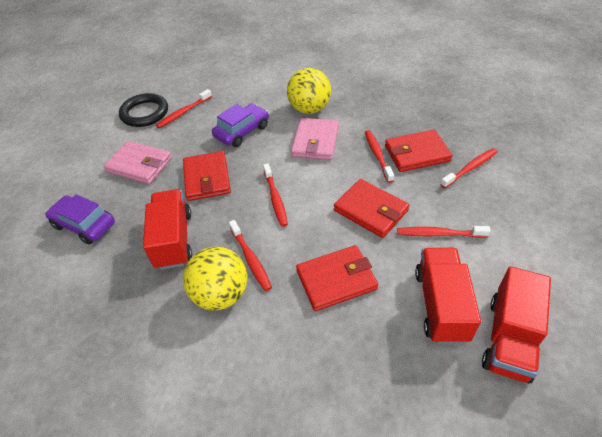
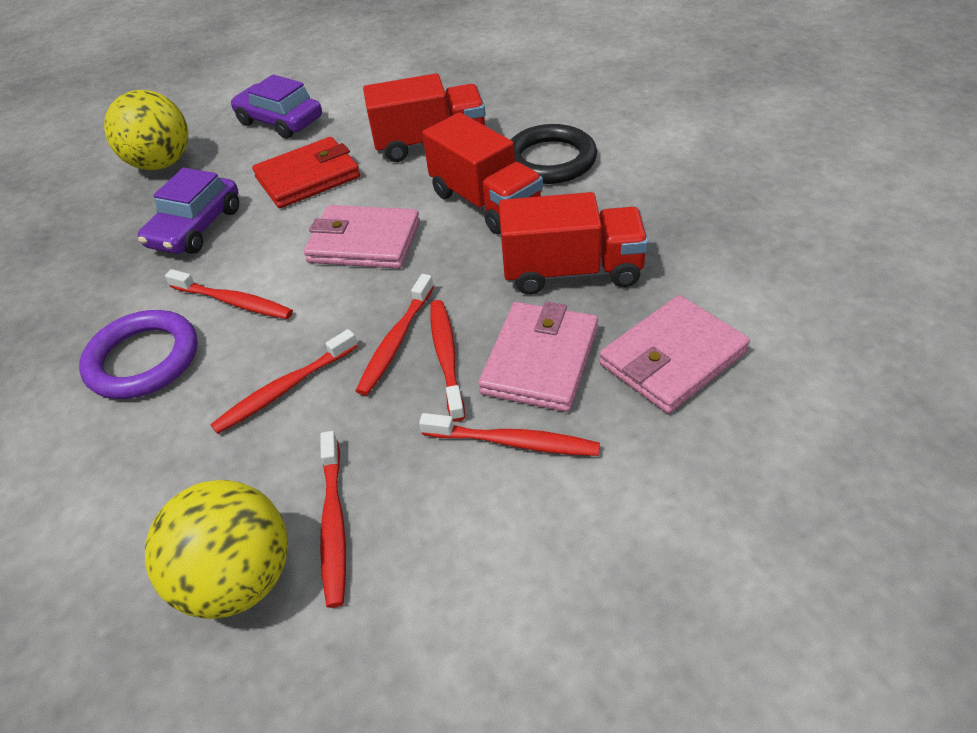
pink wallet: [104,141,172,184] [291,118,339,160] = 2 -> [304,205,420,269] [478,302,598,412] [599,295,750,414] = 3
purple ring: none = 0 -> [79,310,198,399] = 1
red wallet: [183,151,231,201] [296,245,378,311] [334,179,409,238] [385,130,452,172] = 4 -> [252,137,360,208] = 1

